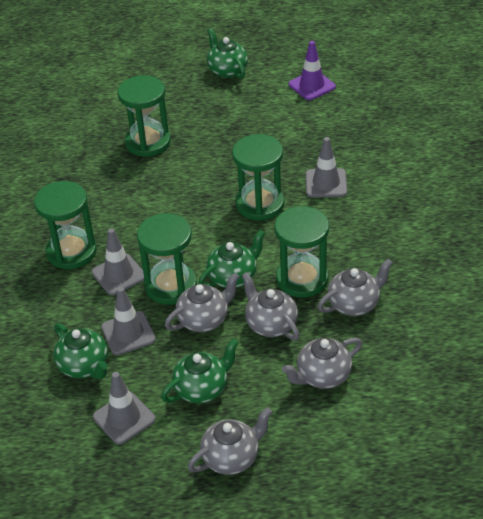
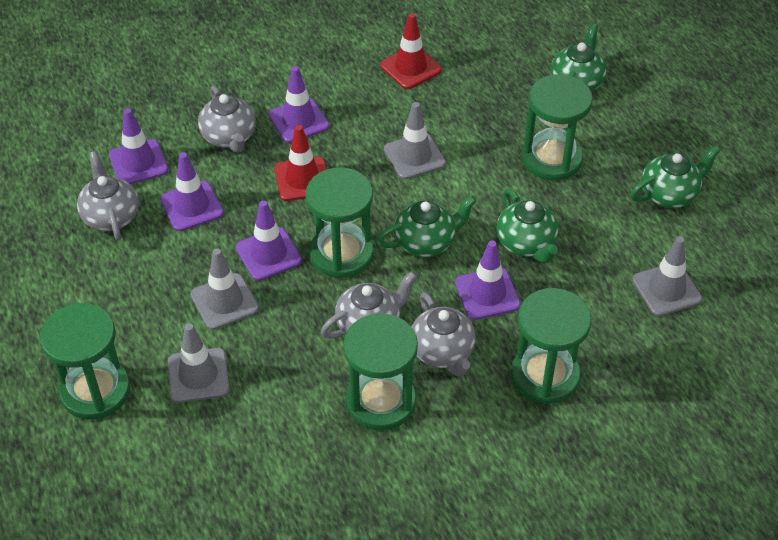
grey teapot: [165,273,240,332] [188,407,272,475] [242,272,299,340] [282,338,362,389] [318,259,393,316] = 5 -> [77,151,139,240] [198,86,256,153] [321,271,417,339] [412,292,476,377] = 4
purple traffic cone: [289,41,336,100] = 1 -> [109,108,168,184] [160,152,224,231] [236,200,302,281] [268,66,330,143] [455,241,521,320] = 5
red traffic cone: none = 0 -> [274,125,327,201] [380,13,442,89] = 2

